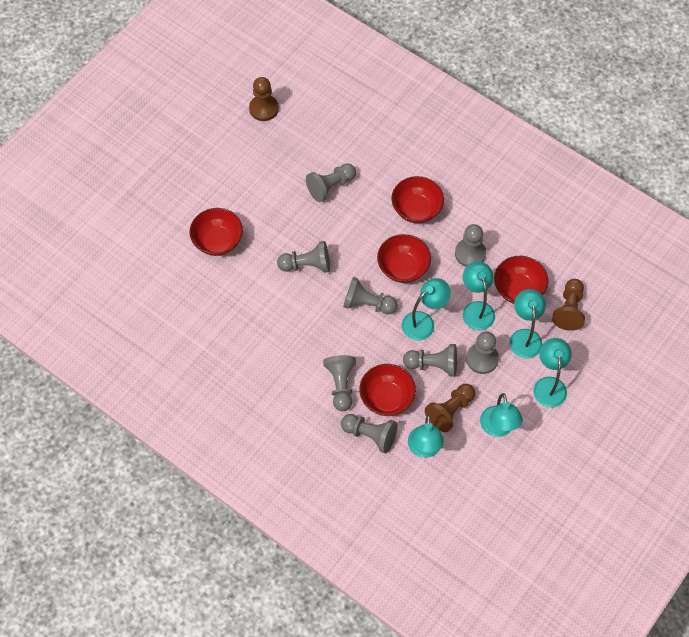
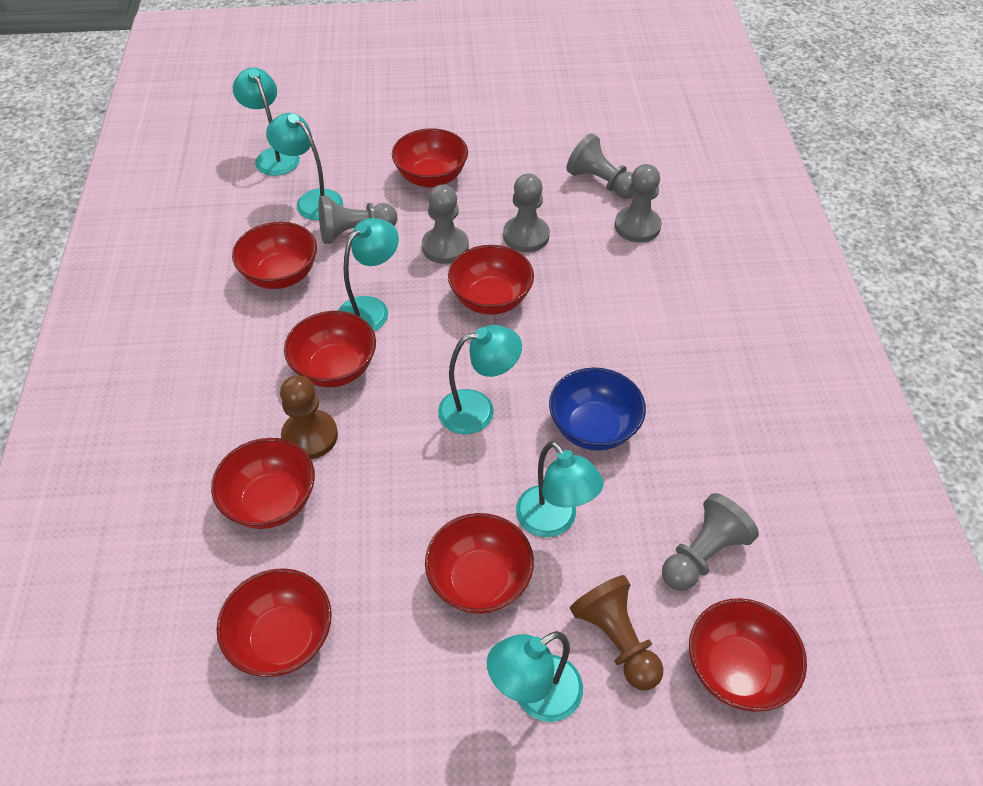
blue bowl: none = 0 -> [549,367,646,451] = 1
brown pawn: [249,77,279,121] [425,384,475,432] [552,279,585,331] = 3 -> [280,375,338,459] [570,575,664,690] = 2
grey pawn: [277,241,330,273] [306,163,356,202] [323,355,356,411] [341,414,397,453] [343,277,398,314] [403,344,457,377] [455,224,486,267] [466,331,499,374] = 8 -> [319,196,397,244] [422,185,469,264] [503,173,550,252] [566,133,633,199] [615,164,662,243] [662,493,759,591] = 6
red bowl: [190,208,243,256] [359,364,416,416] [377,234,431,283] [391,176,444,223] [494,256,549,304] = 5 -> [211,438,315,529] [216,568,332,677] [232,222,317,289] [284,311,376,387] [392,128,468,188] [425,513,534,614] [448,245,534,315] [689,598,807,712] = 8

